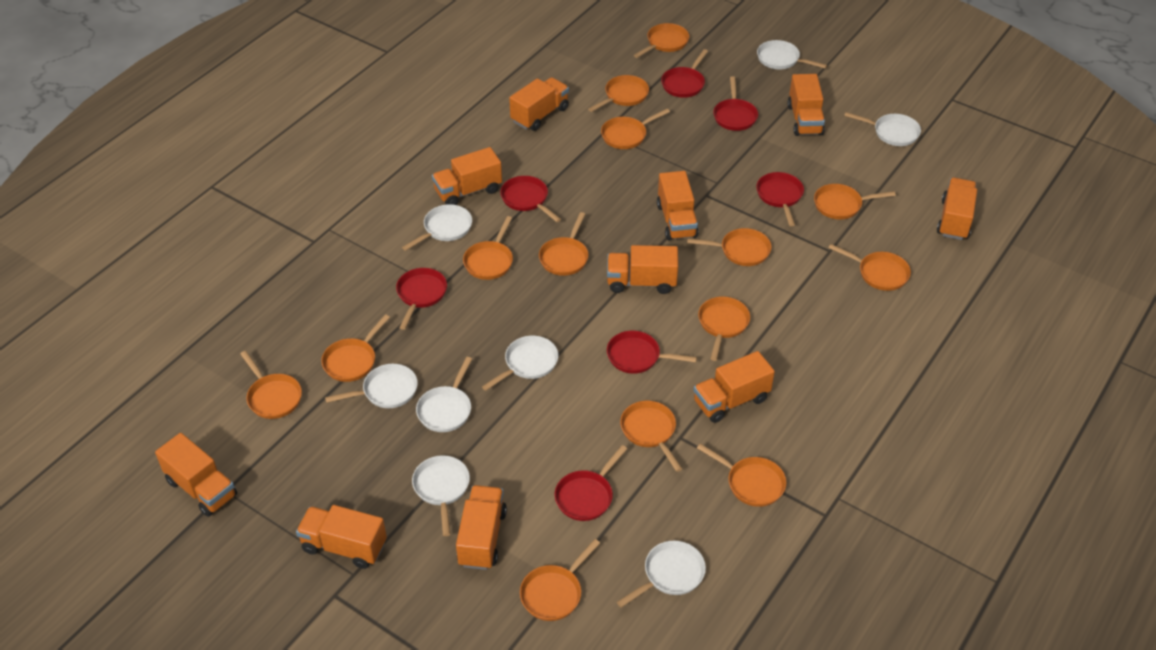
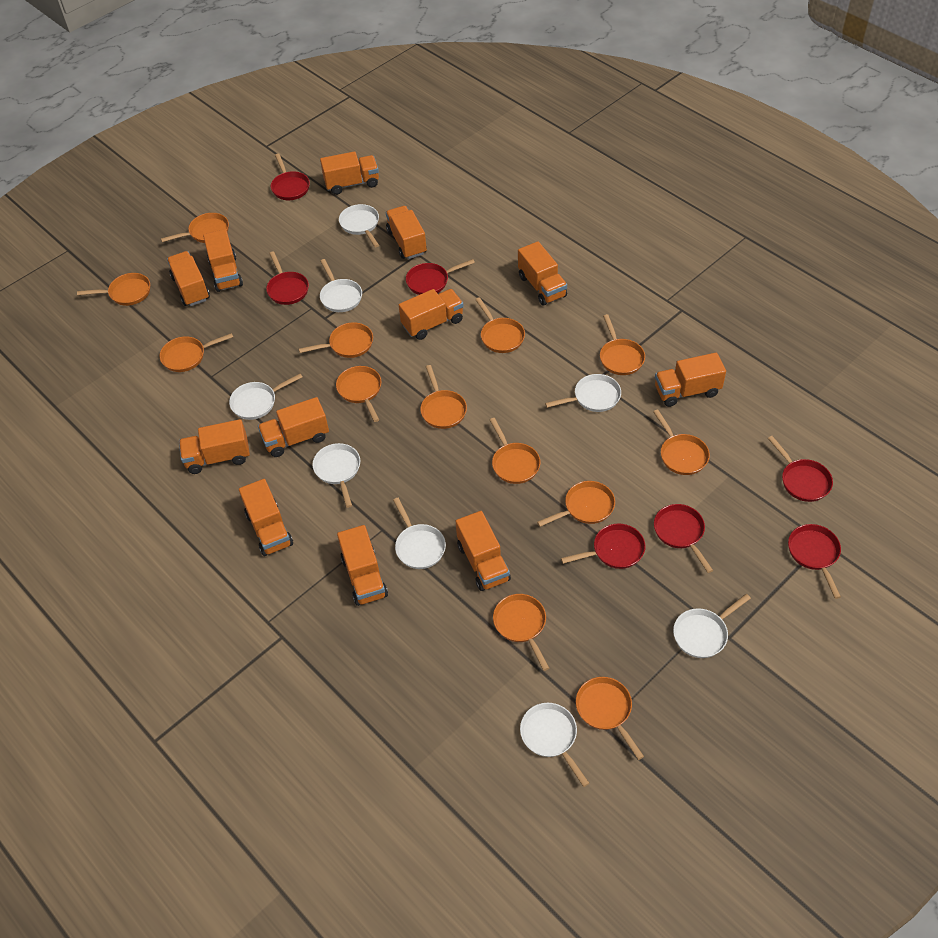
orange pan: [240,351,302,419] [321,314,390,382] [463,216,513,280] [520,539,600,621] [539,212,588,276] [588,75,649,112] [601,109,670,149] [620,401,682,472] [634,23,689,58] [687,228,772,266] [697,444,786,507] [698,297,750,361] [814,184,896,219] [829,244,911,291] = 14 -> [77,273,150,306] [160,333,233,372] [161,213,229,243] [299,322,373,358] [336,366,381,422] [420,365,467,429] [475,297,525,353] [490,418,540,484] [493,594,549,671] [537,481,615,527] [576,677,644,760] [600,314,645,375] [653,409,710,475] = 13
orange truck: [155,433,237,517] [296,505,387,569] [432,147,502,205] [456,485,507,570] [509,77,569,131] [607,245,678,294] [657,171,699,241] [693,351,775,423] [788,74,825,136] [937,178,977,240] = 10 -> [167,251,210,306] [179,419,250,474] [203,229,243,292] [239,479,293,556] [258,397,329,457] [320,151,379,195] [337,525,388,606] [386,206,427,259] [399,289,464,340] [456,511,511,591] [518,241,567,306] [655,353,726,407] = 12

